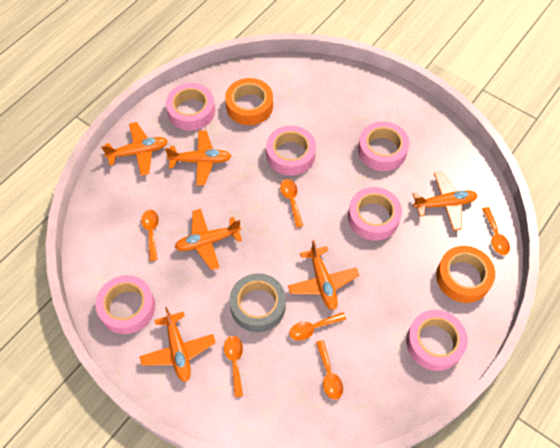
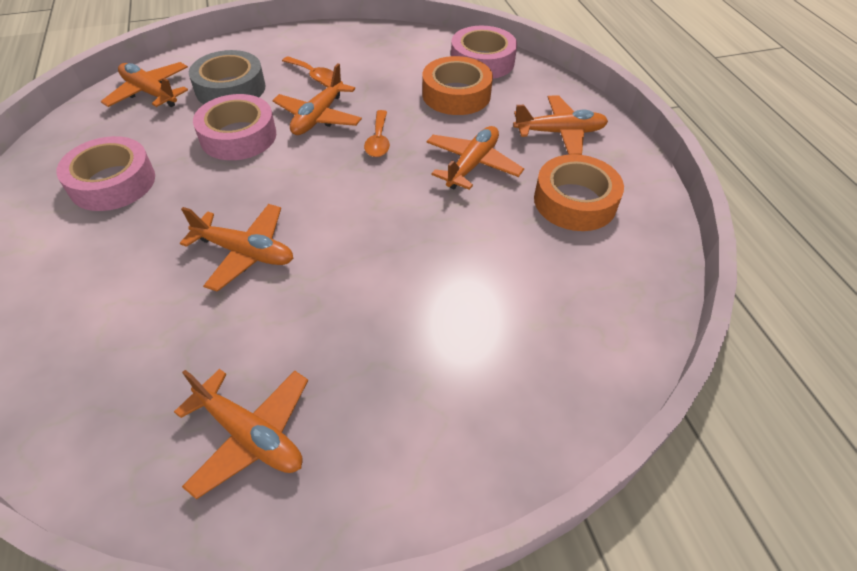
orange spoon: [141,210,159,261] [224,336,243,397] [280,179,303,228] [289,312,346,341] [316,340,343,399] [482,207,510,255] = 6 -> [282,56,333,82] [364,110,390,157] = 2
pink tape: [96,275,155,334] [166,83,215,131] [266,126,316,176] [348,187,402,241] [358,121,409,171] [406,310,468,371] = 6 -> [56,136,155,211] [193,94,276,160] [451,26,517,79] = 3

